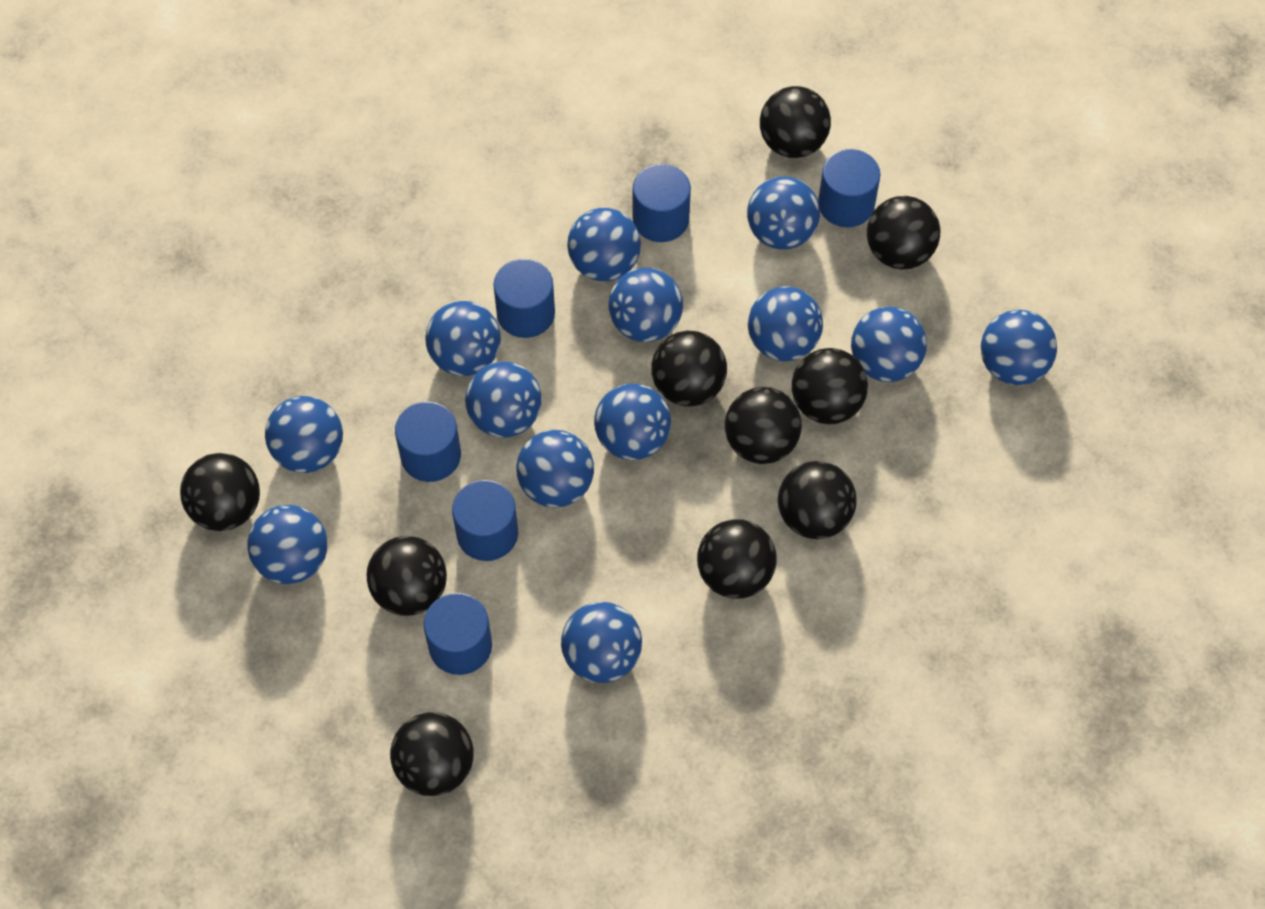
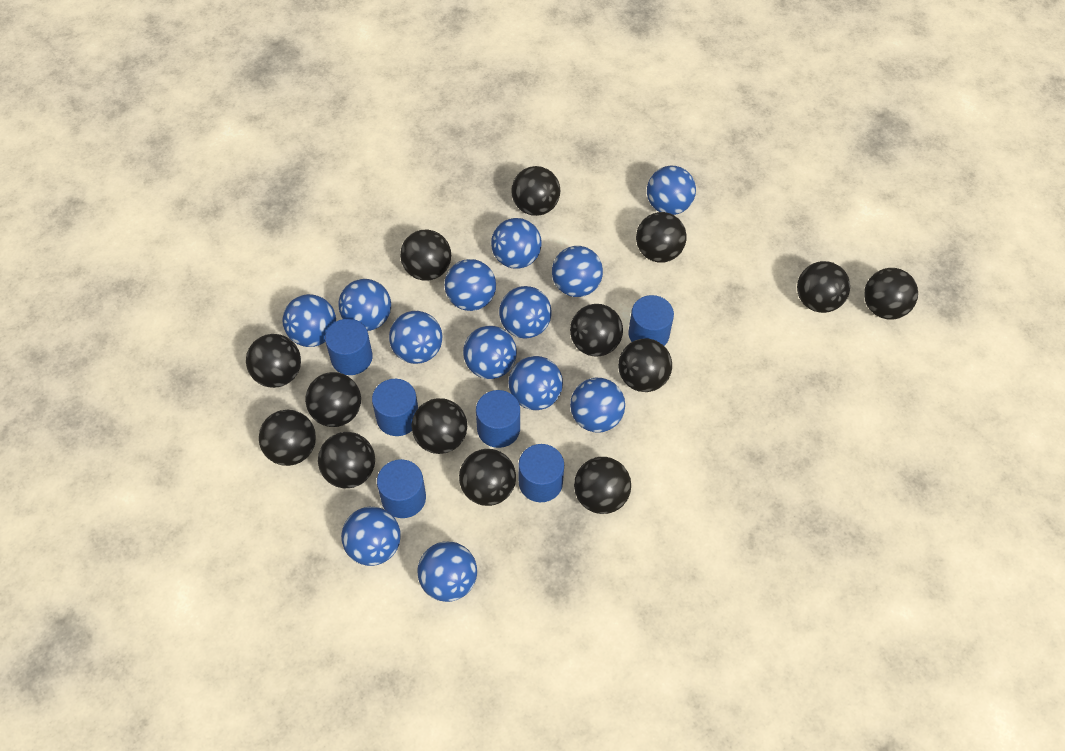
black ball: [180,453,260,531] [366,536,447,616] [390,712,474,796] [651,331,727,406] [697,519,777,599] [725,387,802,464] [760,86,831,158] [778,461,857,539] [792,348,868,424] [867,196,940,269] = 10 -> [246,334,301,388] [259,410,316,466] [305,372,361,427] [318,432,375,489] [400,230,451,281] [412,398,467,454] [459,449,516,506] [511,166,560,216] [570,304,623,357] [574,457,631,514] [618,338,672,392] [636,212,687,263] [797,261,850,313] [864,268,918,319] = 14

